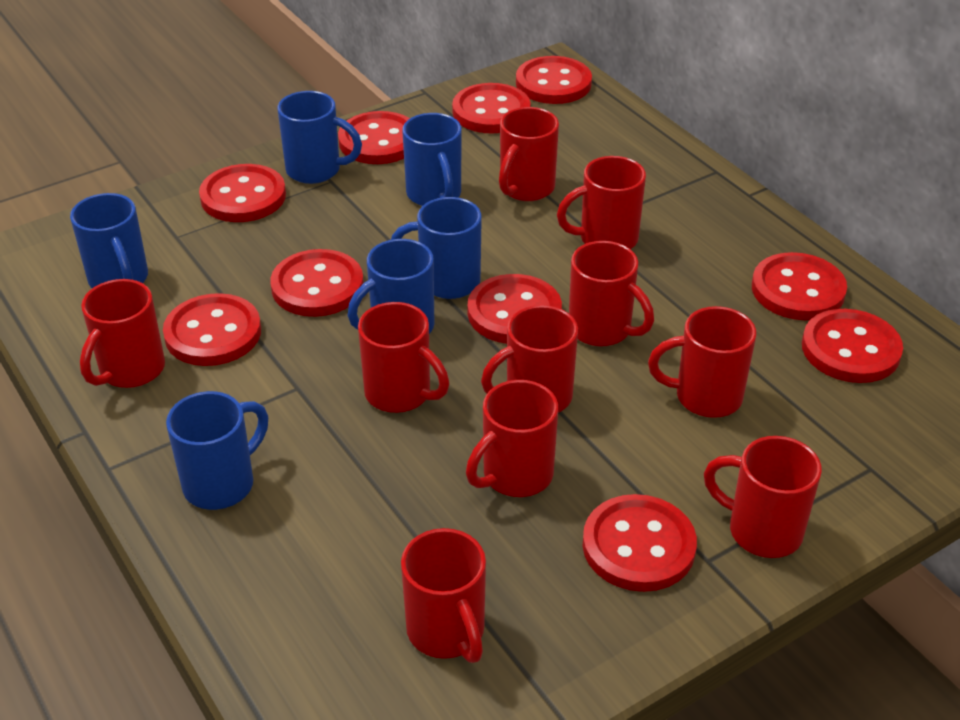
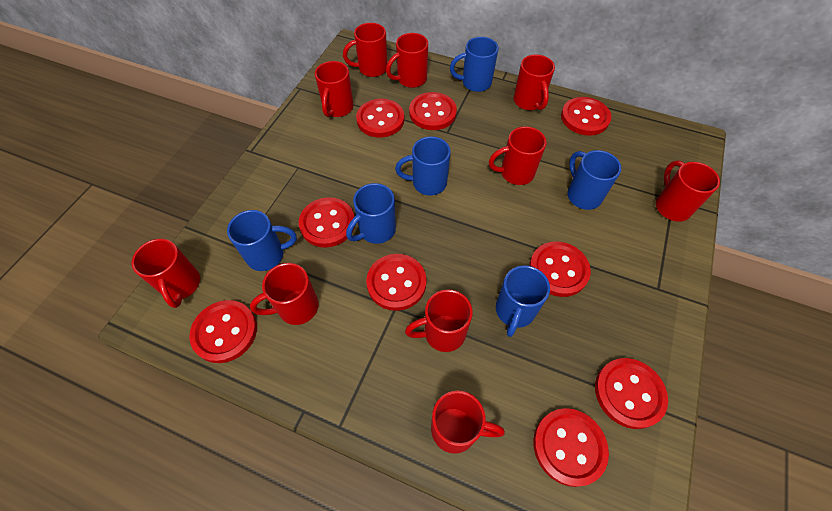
red button: [163,293,261,366] [199,164,286,222] [270,249,363,317] [338,111,410,164] [452,83,531,133] [467,274,562,344] [516,56,592,104] [583,494,697,592] [752,252,847,320] [802,309,903,383] = 10 -> [189,300,257,363] [299,197,355,248] [356,99,404,138] [366,254,426,311] [409,92,457,130] [529,241,591,297] [533,408,609,487] [561,97,611,136] [595,358,668,429] = 9

